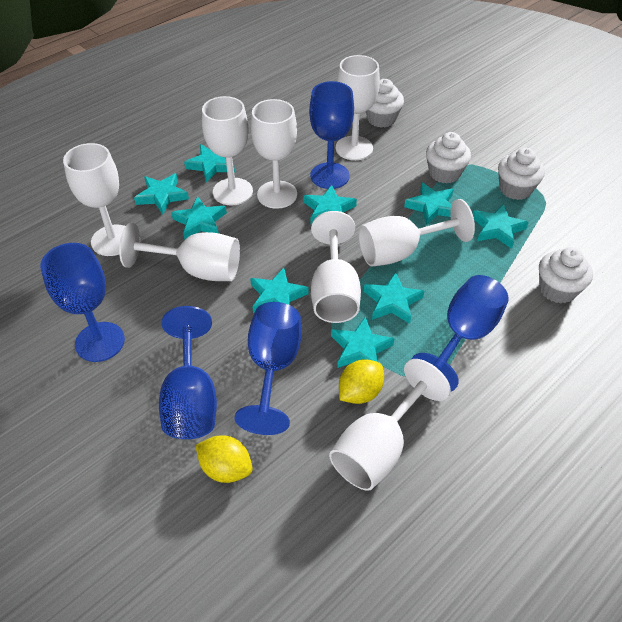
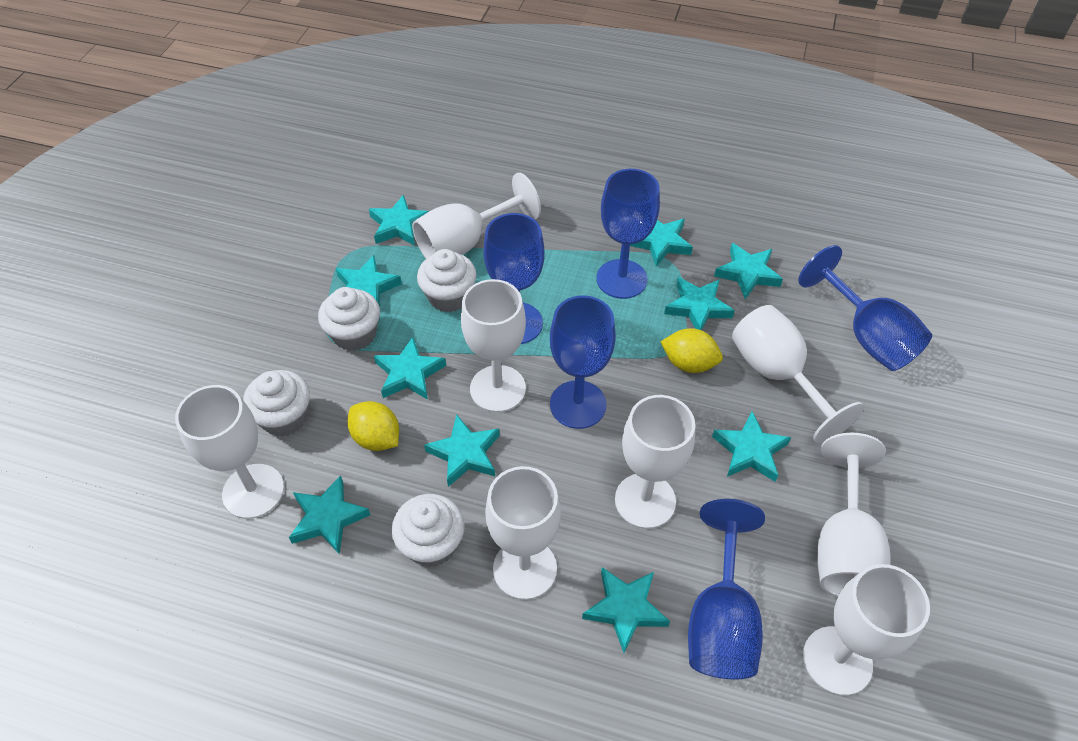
turquoise star: [134,173,189,214] [171,196,227,239] [184,144,235,182] [250,268,309,313] [304,185,357,225] [331,316,395,368] [364,272,424,324] [404,183,454,225] [473,204,529,249] = 9 -> [289,475,370,555] [336,255,402,307] [369,195,429,246] [374,337,446,400] [424,414,500,487] [582,567,670,653] [630,219,693,267] [664,277,735,330] [712,411,791,482] [714,243,783,299] = 10

